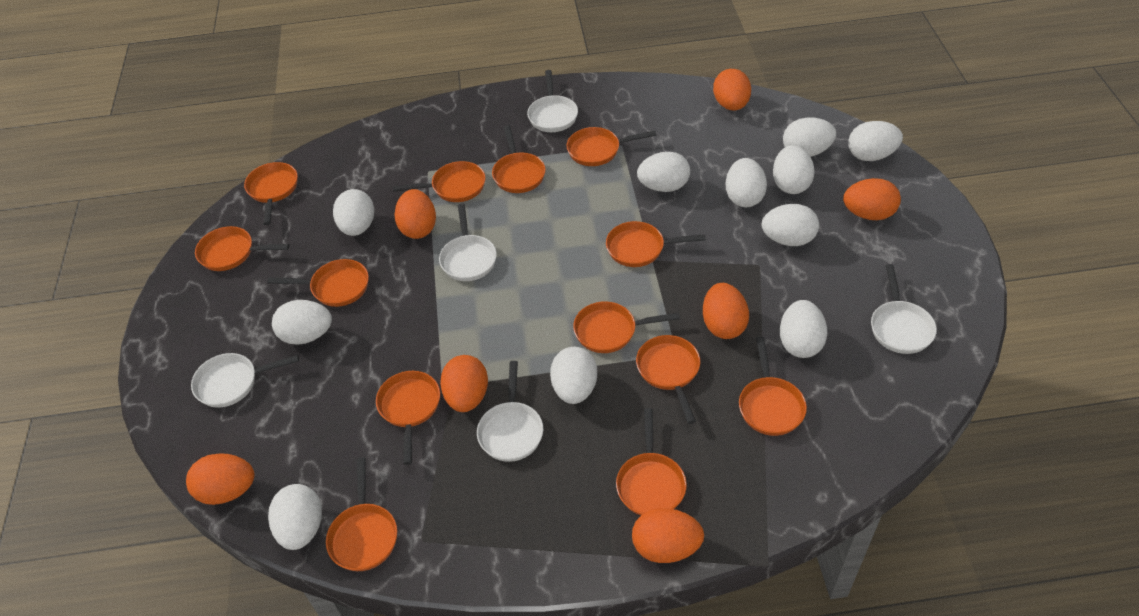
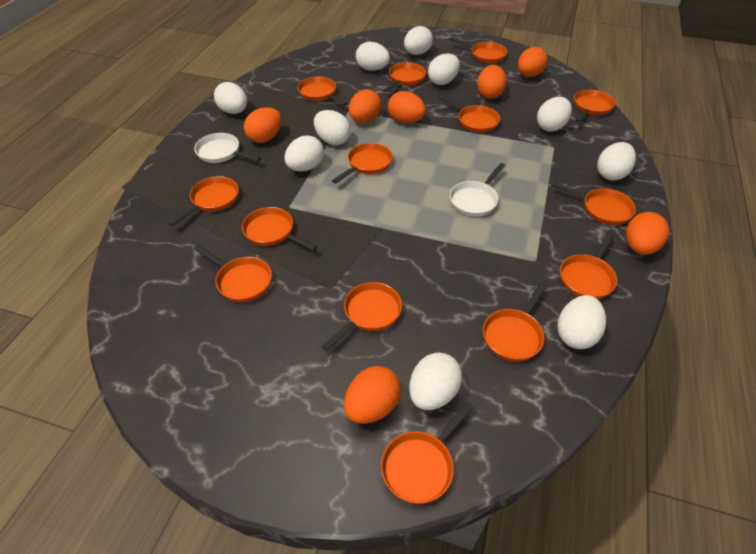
orange pan: [195,226,289,271] [244,162,298,225] [268,259,369,307] [326,458,397,571] [376,371,440,465] [393,161,485,202] [492,126,546,193] [567,127,656,166] [573,301,680,353] [606,221,706,267] [616,408,687,516] [636,335,700,424] [739,337,807,436] = 13 -> [168,176,239,226] [194,244,272,302] [242,207,317,251] [297,76,348,106] [321,282,402,351] [332,143,393,184] [381,402,474,504] [383,62,426,92] [438,95,500,133] [449,37,507,63] [483,282,547,362] [552,181,636,225] [560,231,617,299] [574,89,615,123] = 14
white egg: [268,484,322,550] [272,300,332,345] [333,189,375,236] [550,347,597,404] [637,152,690,192] [726,158,767,207] [762,204,819,246] [773,145,815,194] [780,300,827,358] [783,118,836,157] [848,121,903,161] = 11 -> [214,82,247,114] [284,135,324,171] [314,110,351,145] [356,42,390,71] [404,26,433,55] [409,353,462,410] [428,53,460,85] [537,97,572,131] [557,295,606,349] [597,142,636,181] = 10
white pan: [191,353,299,408] [439,204,497,281] [477,361,543,462] [527,70,578,132] [871,264,937,354] = 5 -> [194,133,261,163] [450,163,505,217] = 2

